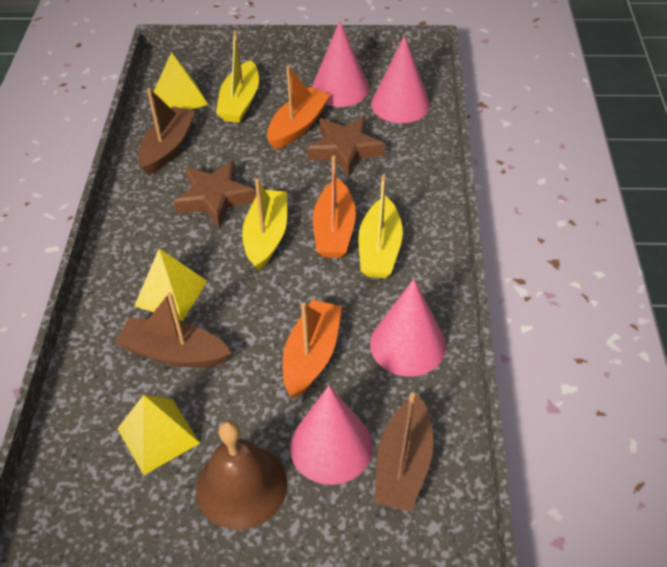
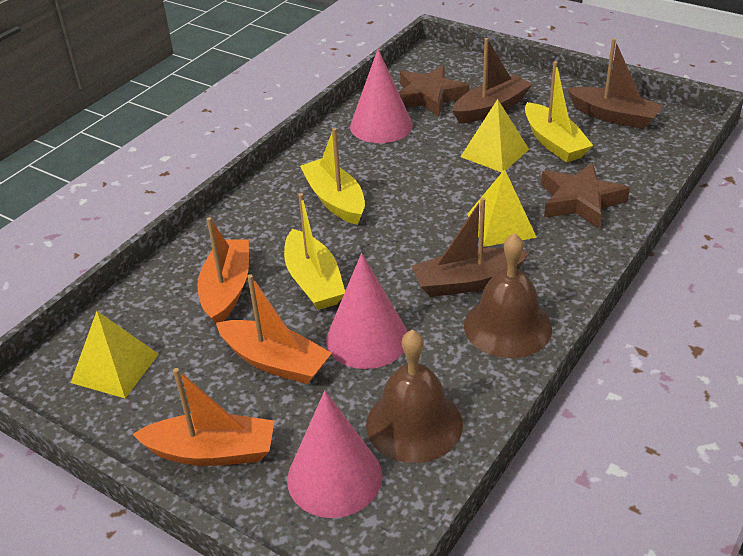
brown bell: [196,420,287,530] = 1 -> [366,330,463,463] [464,233,552,358] = 2
pink cone: [290,385,373,485] [312,20,369,107] [370,279,446,377] [371,35,430,123] = 4 -> [287,391,382,518] [326,253,407,369] [350,49,413,143] = 3

